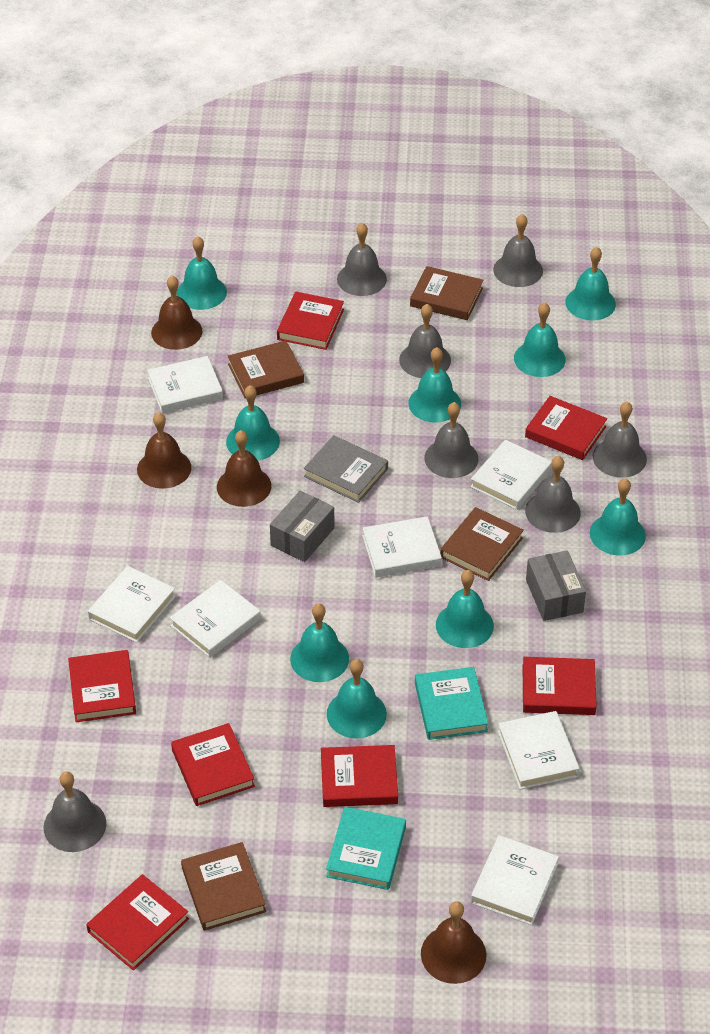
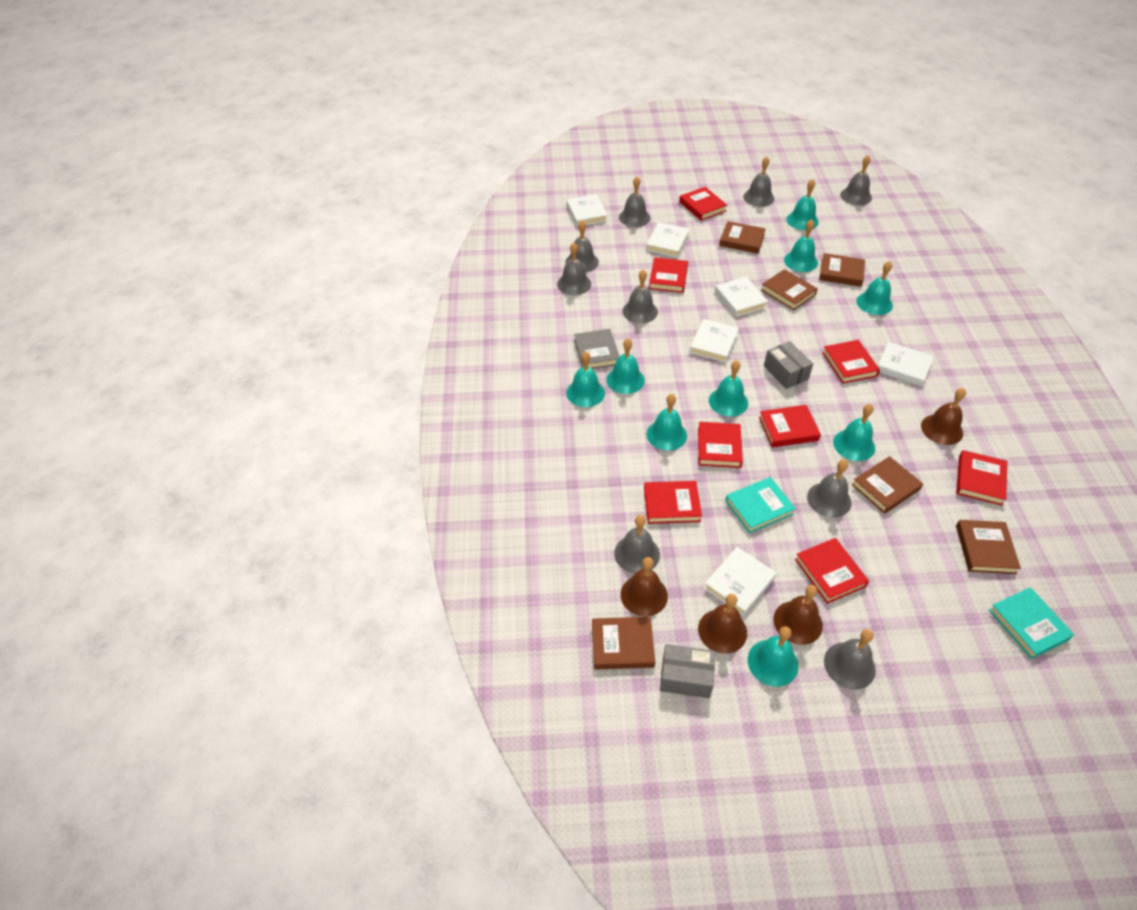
brown book: [181,842,266,931] [227,340,304,398] [410,266,484,320] [440,507,524,581] = 4 -> [592,617,655,670] [719,221,766,254] [761,269,818,310] [819,253,865,287] [852,456,923,514] [956,520,1021,574] = 6
grey bell: [43,771,106,852] [337,223,387,296] [399,304,451,378] [424,402,479,478] [493,214,543,287] [525,456,581,533] [593,402,647,478] = 7 -> [557,242,591,295] [565,220,599,272] [614,515,660,574] [619,176,650,227] [622,270,658,323] [743,156,774,207] [807,459,851,518] [824,629,876,690] [840,155,872,205] = 9
red book: [68,650,136,722] [86,874,189,971] [171,723,255,806] [277,292,344,350] [321,745,398,807] [523,657,597,715] [525,396,607,460] = 7 -> [644,481,702,524] [649,257,688,293] [679,187,727,221] [698,422,743,468] [759,405,821,447] [795,538,869,604] [822,340,880,384] [956,450,1007,506] = 8
white book: [88,566,176,643] [147,356,223,414] [170,580,261,658] [362,516,442,578] [470,440,552,510] [471,835,559,925] [498,711,580,789] = 7 -> [567,194,608,227] [646,222,690,258] [690,319,739,363] [704,547,776,616] [715,277,768,317] [878,342,934,386] = 6

